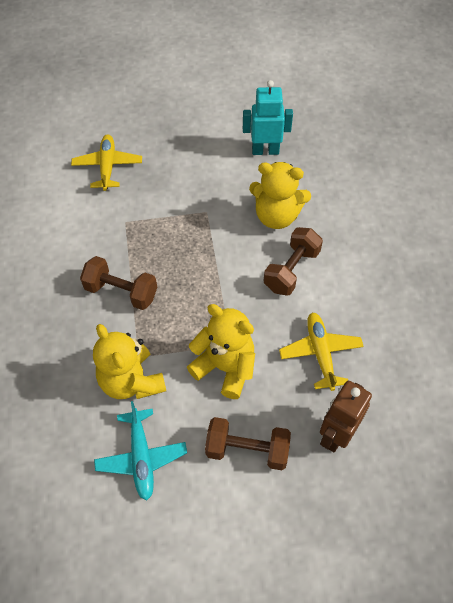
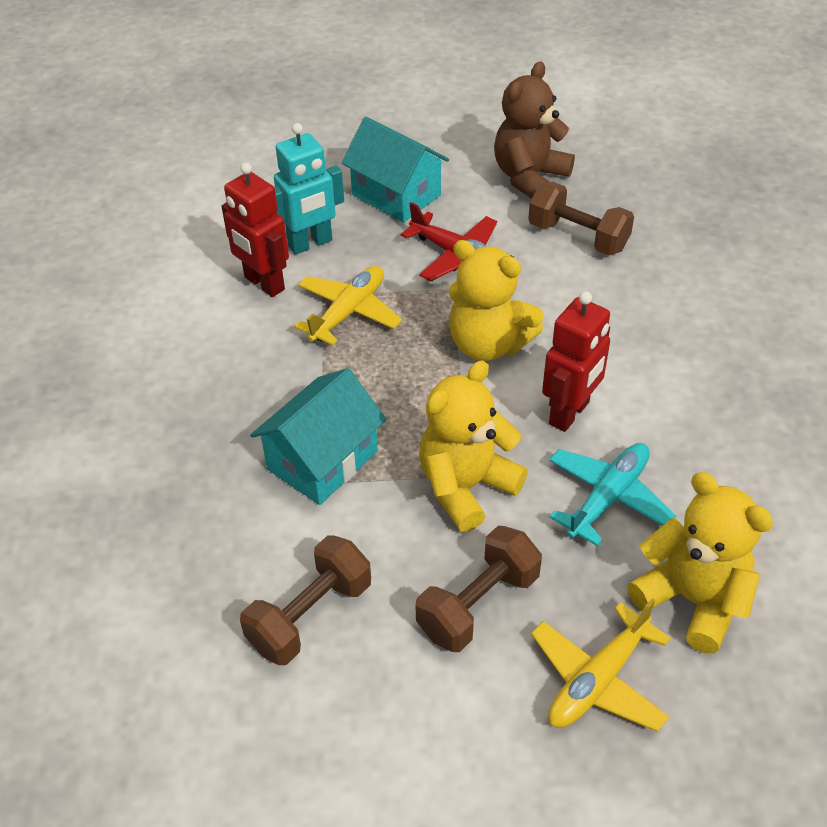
brown robot: [320,381,372,452] = 1 -> none = 0
brown teddy bear: none = 0 -> [494,61,575,199] = 1
red plane: none = 0 -> [401,202,497,281] = 1
red robot: none = 0 -> [222,162,289,297] [542,291,610,432] = 2
turquoise house: none = 0 -> [250,368,386,505] [341,117,449,223] = 2

